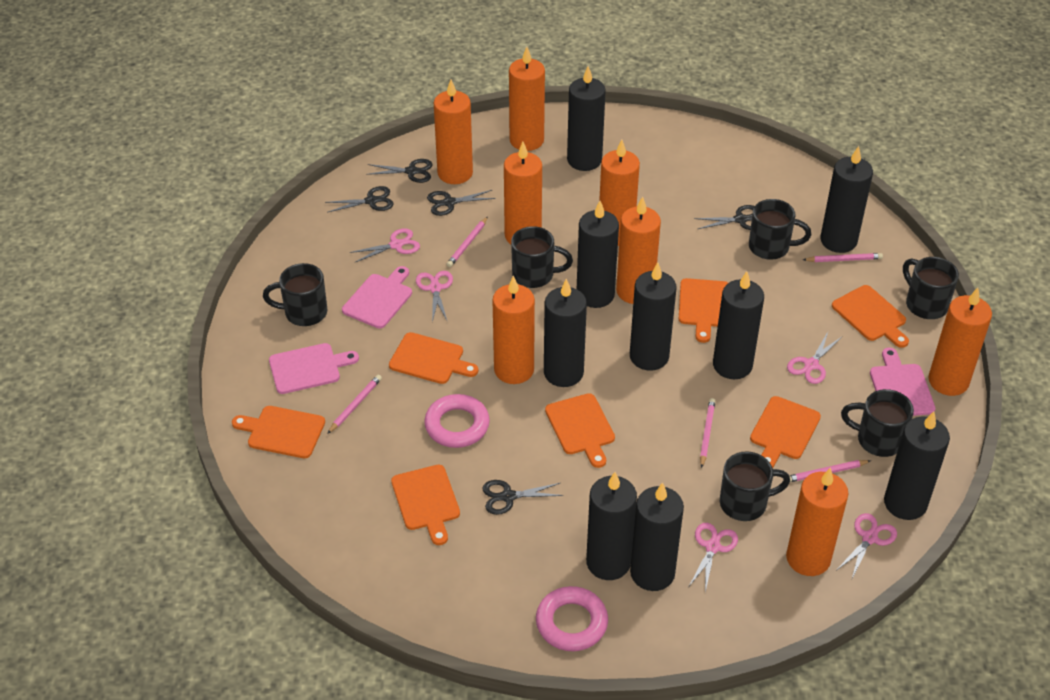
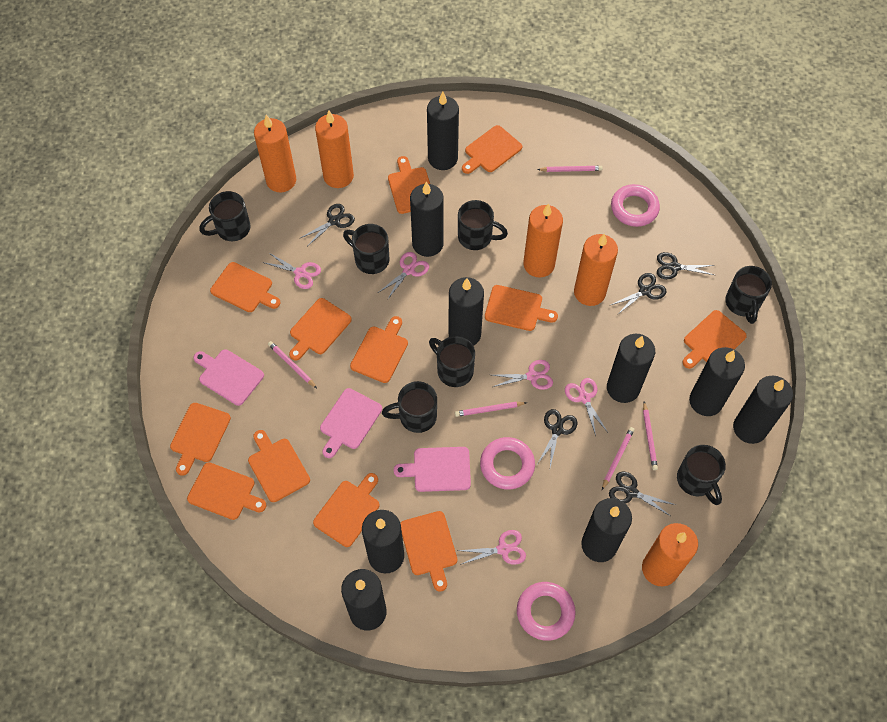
black mug: [263,263,327,326] [511,226,573,288] [720,452,790,521] [749,199,811,260] [841,389,914,457] [903,257,959,319] = 6 -> [199,191,250,241] [343,224,389,274] [382,381,437,433] [429,336,475,387] [458,200,508,250] [677,445,726,505] [725,266,772,324] = 7
orange candle: [434,80,473,184] [492,276,535,384] [504,142,542,244] [509,47,545,151] [599,140,640,246] [616,196,661,304] [786,467,848,576] [928,288,992,396] = 8 -> [254,115,296,192] [315,110,354,188] [523,203,563,277] [574,233,618,306] [642,523,698,586] = 5
orange cutting board: [232,406,325,458] [389,332,478,384] [391,465,460,545] [545,393,615,468] [679,278,728,343] [750,396,821,468] [832,285,909,348] = 7 -> [170,403,231,476] [187,462,267,520] [210,262,281,312] [248,430,310,502] [289,298,352,361] [313,473,379,547] [350,316,408,383] [388,156,430,214] [400,511,457,592] [462,125,522,174] [485,285,558,331] [682,310,747,369] = 12
pink ring: [424,394,490,448] [536,586,608,651] = 2 -> [480,437,535,490] [517,582,576,641] [611,184,660,227] = 3

